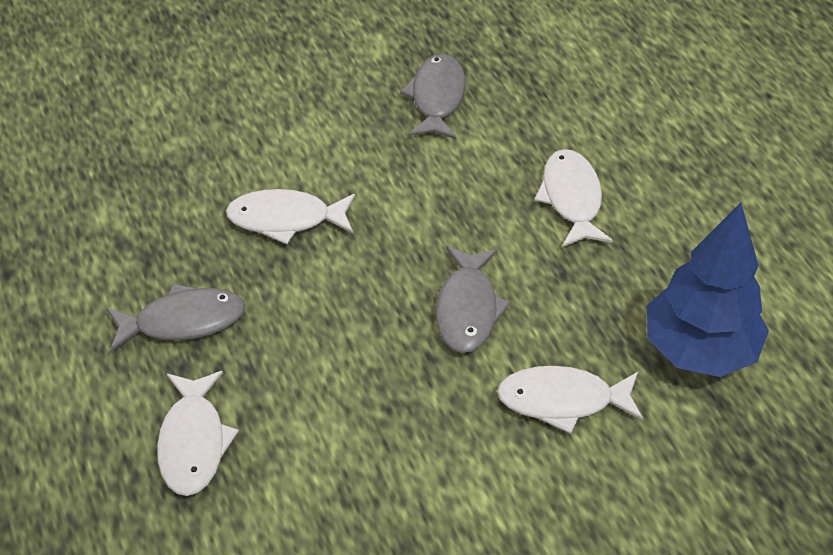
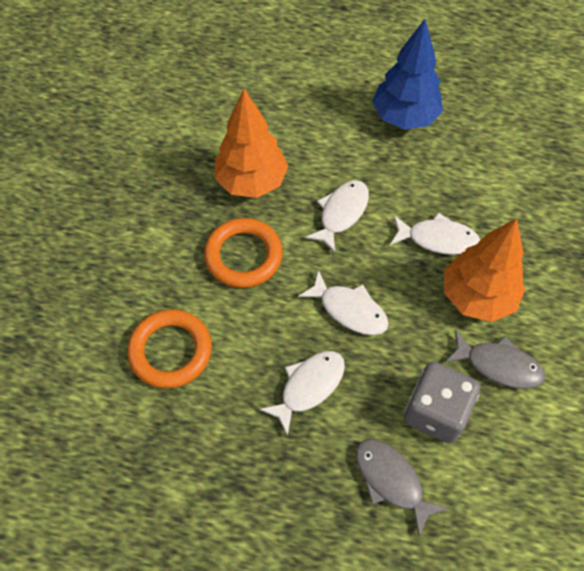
grey dice: none = 0 -> [404,362,480,443] = 1
grey fish: [107,283,245,352] [400,54,465,139] [436,246,511,353] = 3 -> [356,439,448,536] [445,330,545,389] = 2
orange ring: none = 0 -> [127,309,212,389] [204,218,283,288] = 2
orange tree: none = 0 -> [215,89,288,198] [444,218,525,322] = 2

